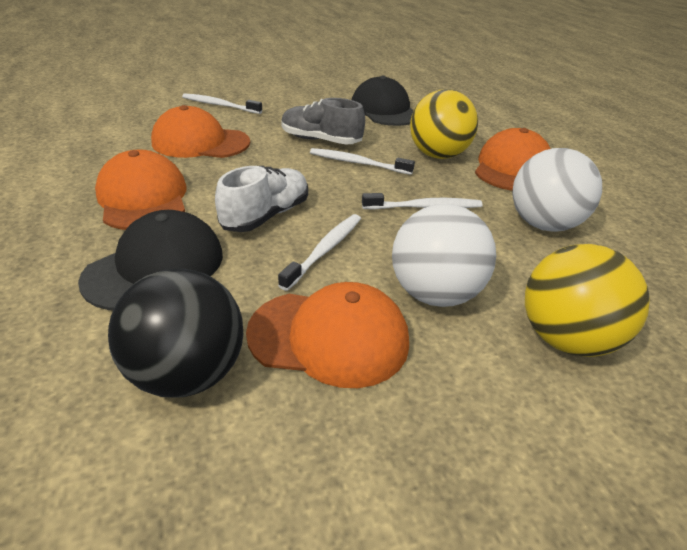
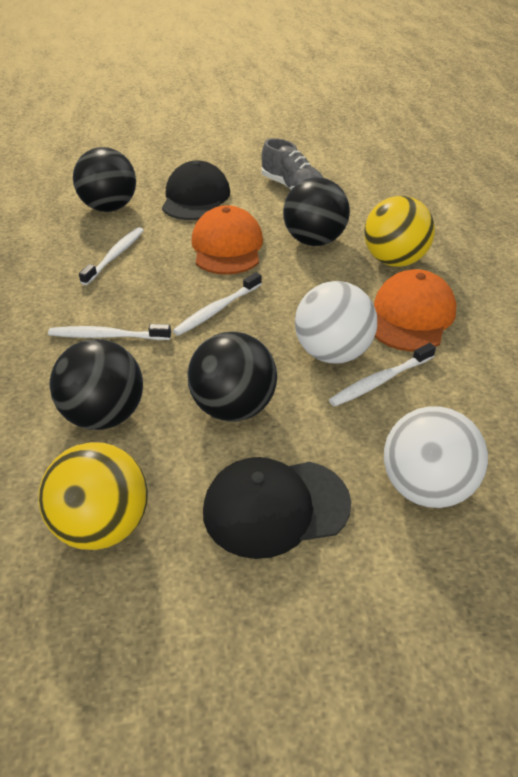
black ball: [108,269,243,398] = 1 -> [50,339,143,430] [73,147,136,212] [187,332,277,421] [283,178,350,246] = 4
orange cap: [95,150,186,230] [151,105,250,158] [246,282,409,388] [475,128,551,191] = 4 -> [191,205,263,275] [374,269,457,351] = 2
white shoe: [215,166,308,232] = 1 -> none = 0

